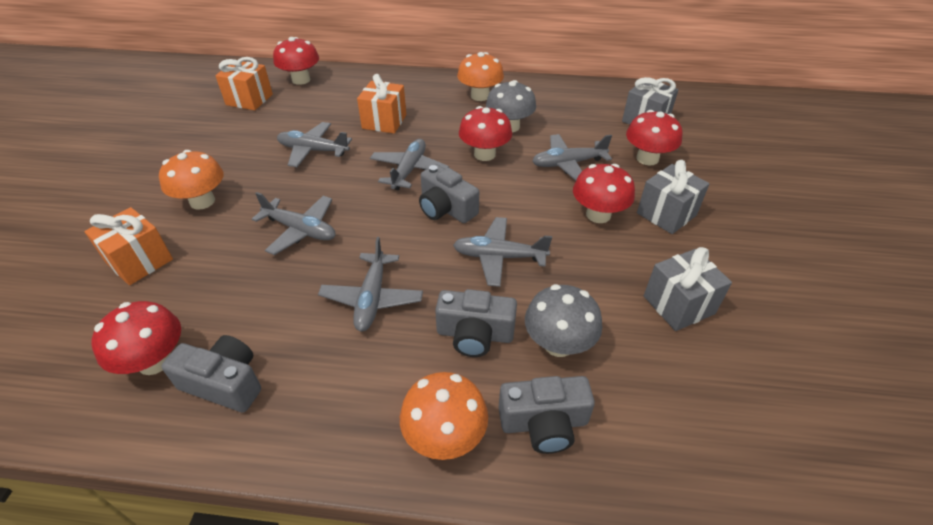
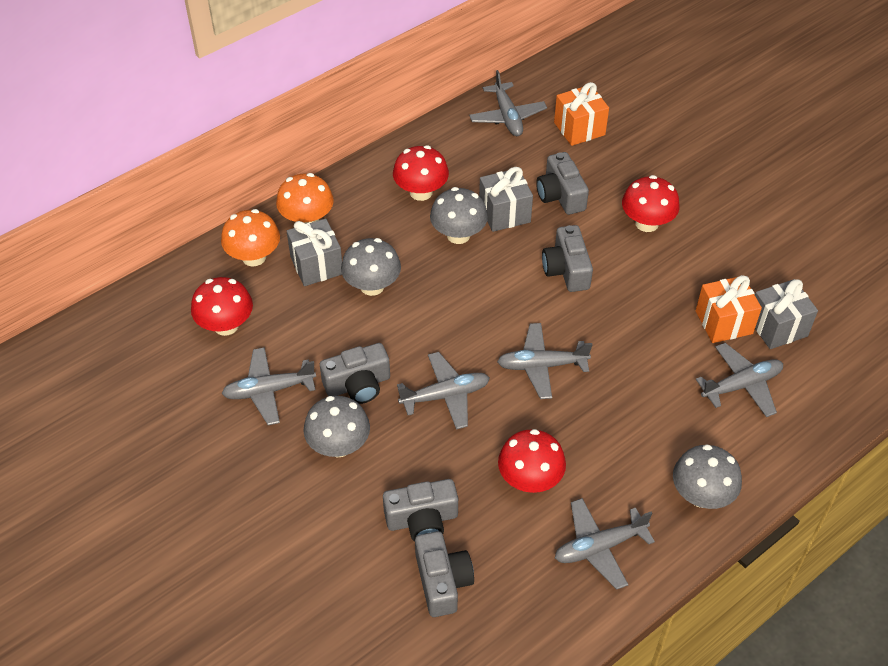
grey camera: [161,335,261,412] [419,164,479,223] [435,289,517,357] [499,376,595,454] = 4 -> [320,343,390,404] [383,479,458,541] [415,531,474,617] [536,152,589,215] [542,225,593,292] = 5
grey mushroom: [486,80,536,132] [525,284,602,357] = 2 -> [303,396,370,457] [341,238,401,296] [430,187,488,244] [673,444,742,509] = 4
orange gift: [84,207,173,285] [215,57,273,110] [357,74,406,133] = 3 -> [554,82,609,146] [696,275,762,343] = 2
orange mushroom: [159,150,224,210] [400,372,488,460] [457,52,504,101] = 3 -> [221,209,280,267] [276,173,334,224] = 2
red mushroom: [91,301,181,375] [273,37,319,85] [459,106,512,161] [573,164,635,223] [626,110,683,165] = 5 -> [191,277,253,336] [393,145,449,201] [498,429,566,493] [622,175,680,232] = 4

